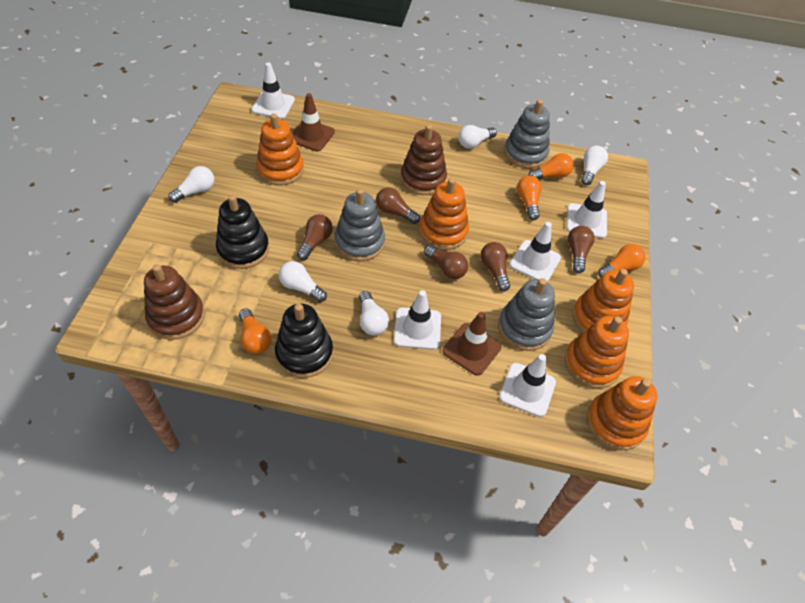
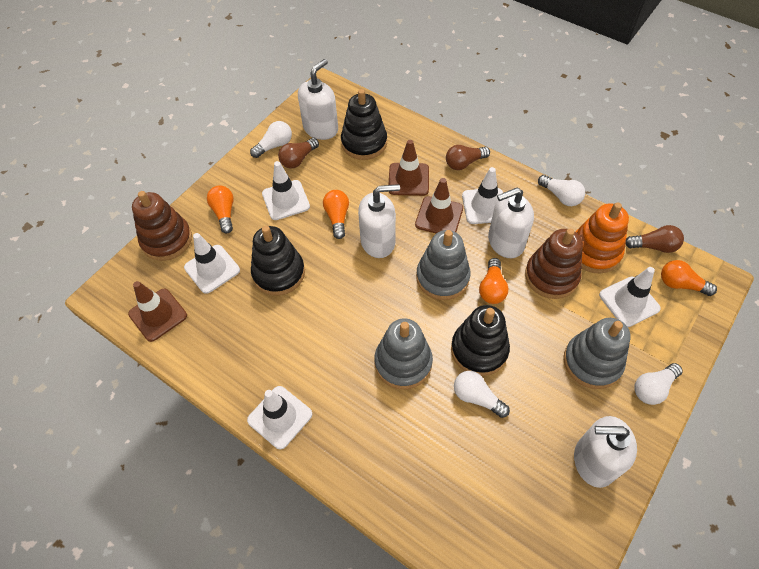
black stacking toy: [216,195,269,269] [275,303,333,378] = 2 -> [251,226,305,295] [341,89,387,160] [451,305,510,376] = 3
brown light bulb: [297,214,333,260] [376,187,420,224] [424,245,468,279] [480,242,510,291] [568,226,595,273] = 5 -> [278,138,319,169] [446,145,490,170] [626,225,684,253] = 3
brown traffic cone: [292,93,335,151] [443,312,502,376] = 2 -> [128,281,187,342] [389,140,429,196] [415,178,463,233] = 3
orange stacking toy: [256,114,304,185] [419,178,469,250] [565,316,629,388] [572,269,634,333] [587,376,657,451] = 5 -> [575,202,629,274] = 1
white light bulb: [168,166,214,203] [279,261,327,302] [359,291,389,336] [459,125,497,149] [581,146,608,185] = 5 -> [250,121,292,158] [454,371,510,418] [538,175,585,206] [635,363,683,405] = 4
white soap dispenser: none = 0 -> [298,59,338,140] [358,184,400,258] [488,188,534,258] [574,416,637,488] = 4

